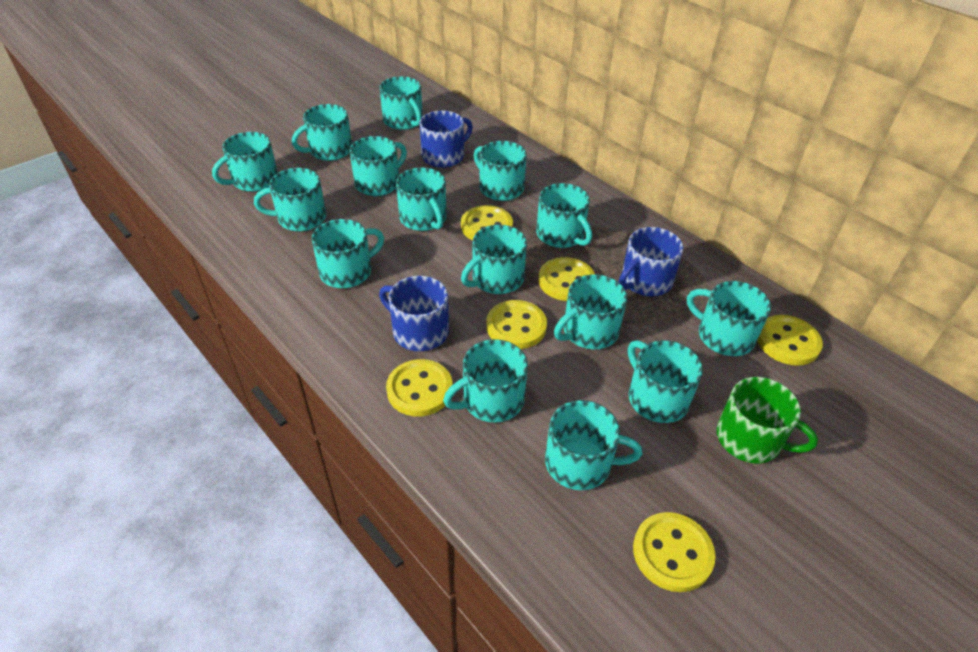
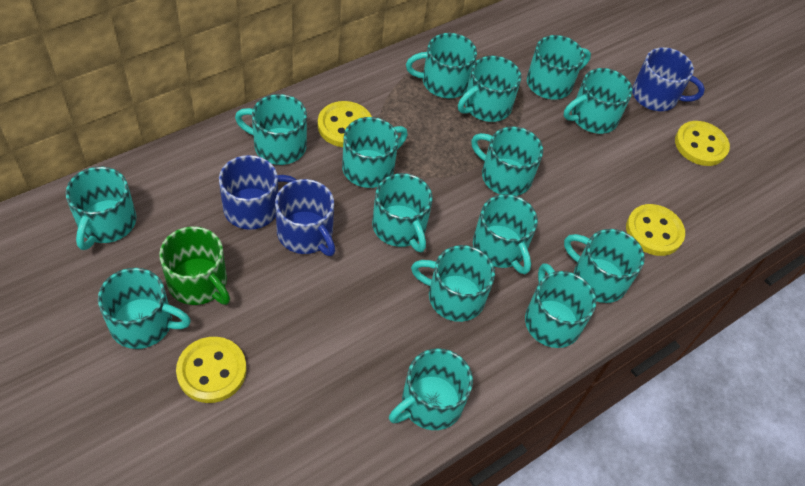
yellow button: [386,359,453,417] [461,205,513,240] [486,300,547,349] [538,257,595,301] [633,512,716,592] [757,315,823,366] = 6 -> [176,337,247,403] [318,101,372,147] [626,204,685,256] [675,121,730,166] = 4

